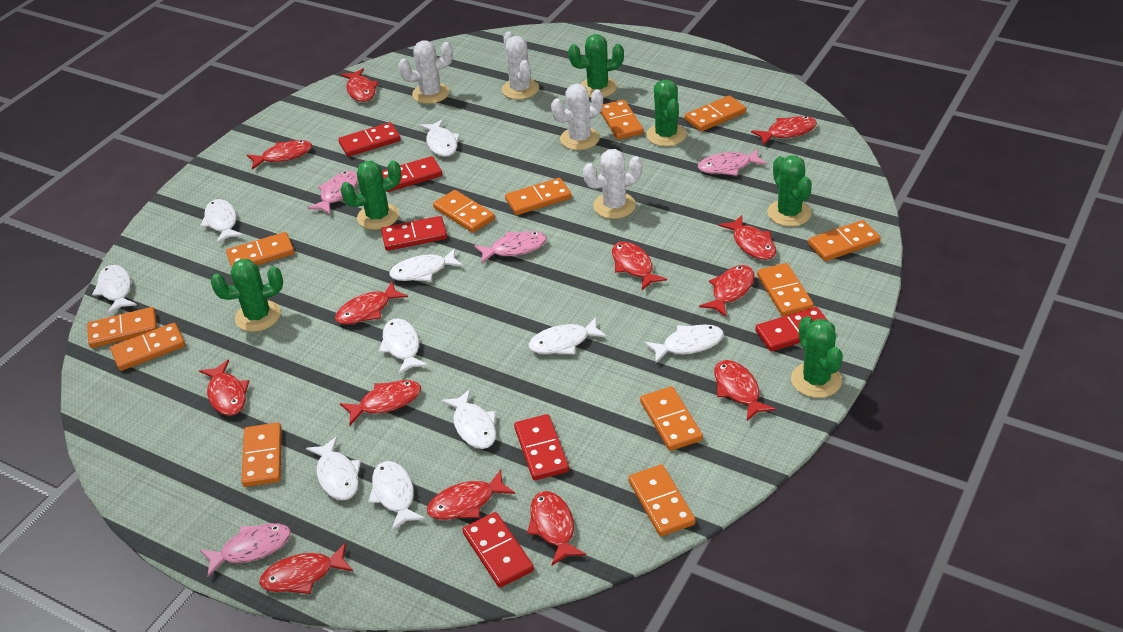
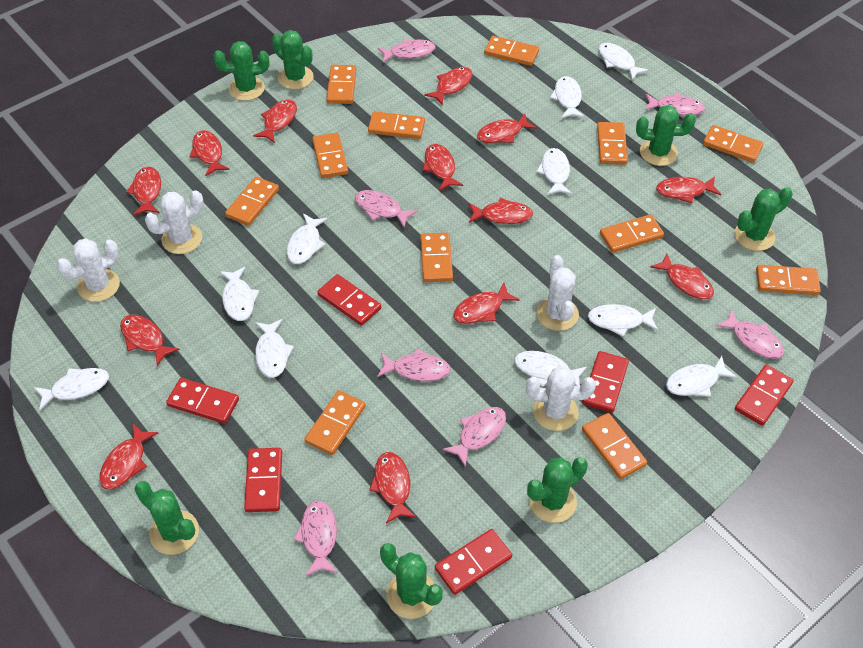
green cactus: [211,259,283,332] [340,160,401,230] [568,34,624,98] [646,80,687,146] [767,155,812,227] [791,316,843,398] = 6 -> [134,481,199,555] [213,41,269,101] [272,30,314,90] [380,543,443,619] [527,457,588,523] [636,105,696,166] [735,187,793,251] = 7
pink fish: [200,523,291,577] [307,171,358,214] [474,231,547,264] [698,149,767,176] = 4 -> [294,500,338,576] [355,190,417,227] [377,348,451,381] [378,39,436,63] [443,407,506,467] [644,93,705,116] [715,309,784,359] = 7

